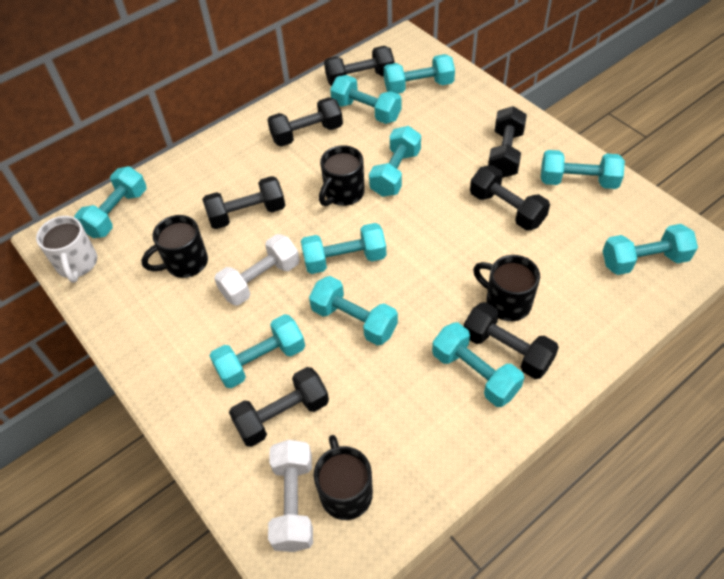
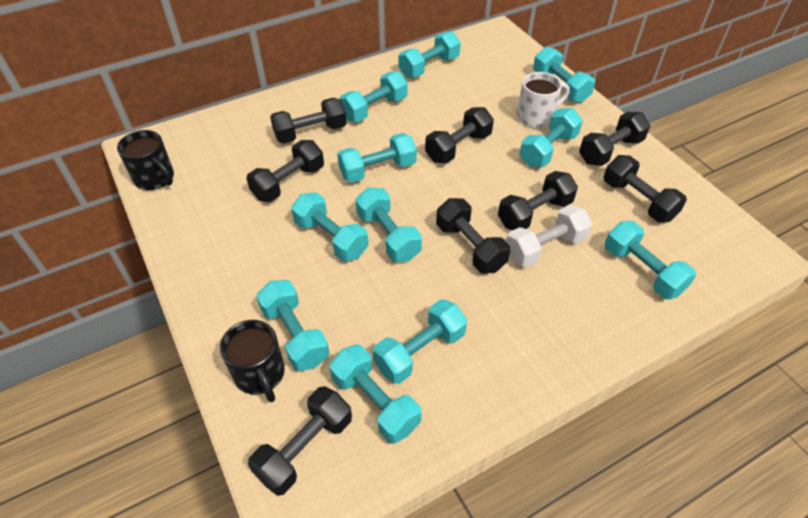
black dumbbell: [202,176,285,229] [229,367,329,447] [267,97,343,147] [324,46,394,86] [464,302,559,379] [470,165,550,231] [488,106,527,178] = 7 -> [246,140,324,202] [248,386,352,496] [270,97,347,144] [425,107,494,164] [436,198,510,274] [498,171,578,230] [579,112,650,166] [604,155,687,223] = 8
black mug: [141,215,208,278] [314,435,373,520] [319,145,365,206] [473,255,540,321] = 4 -> [117,130,174,190] [220,320,285,402] = 2
turquoise dumbbell: [74,166,146,238] [210,314,305,388] [301,223,387,274] [309,276,398,346] [330,75,402,124] [369,126,421,197] [384,54,455,94] [432,323,524,407] [541,150,625,189] [603,224,698,275] = 10 -> [256,280,329,371] [291,192,368,262] [329,344,421,444] [337,133,417,183] [339,71,408,122] [356,187,422,262] [373,299,467,384] [399,31,461,78] [520,108,583,167] [533,47,595,103] [605,221,696,300] = 11
white dumbbell: [214,234,300,306] [268,440,313,552] = 2 -> [506,205,592,267] = 1

